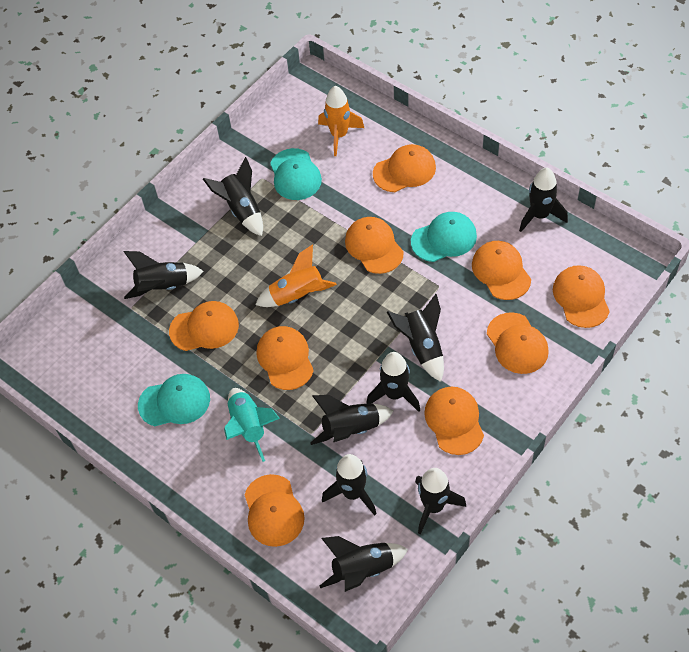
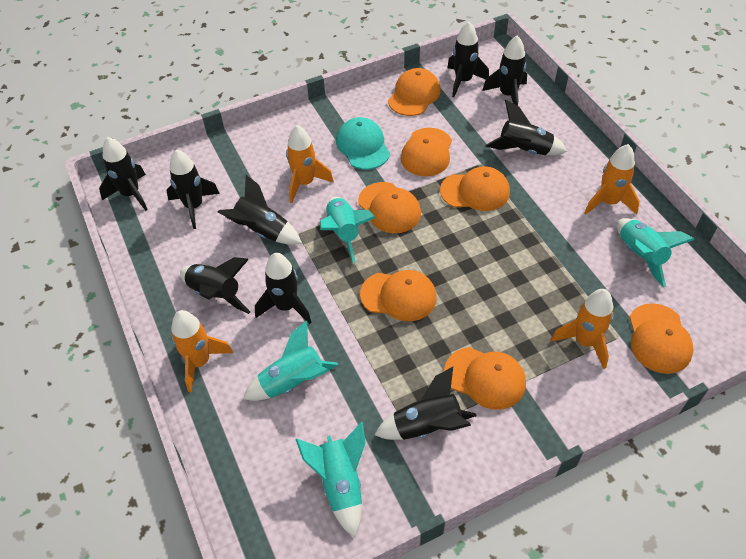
orange cap: [169,301,239,351] [244,474,305,547] [256,326,314,390] [345,217,404,274] [373,144,436,192] [424,387,484,455] [472,241,531,300] [487,312,549,374] [553,265,610,328] = 9 -> [358,182,421,233] [360,270,436,321] [388,68,441,116] [401,128,452,176] [440,166,510,211] [444,347,526,410] [630,303,693,374] = 7
orange rocket: [255,244,337,307] [318,86,364,156] = 2 -> [171,310,233,392] [286,125,334,203] [551,289,614,369] [584,144,640,215] = 4
turquoise cap: [138,374,210,426] [270,148,322,200] [411,212,477,262] = 3 -> [336,117,390,170] = 1
turquoise rocket: [224,388,280,462] = 1 -> [243,321,338,401] [295,422,365,538] [320,197,376,264] [617,218,695,287] = 4

